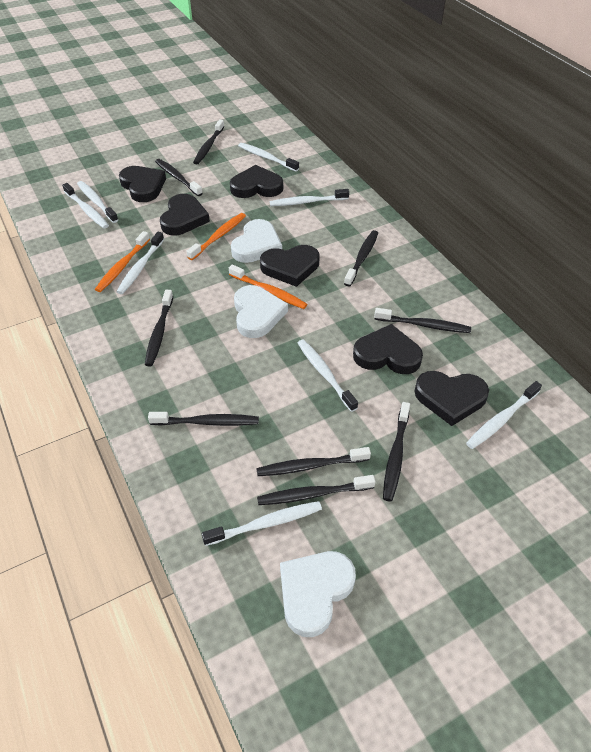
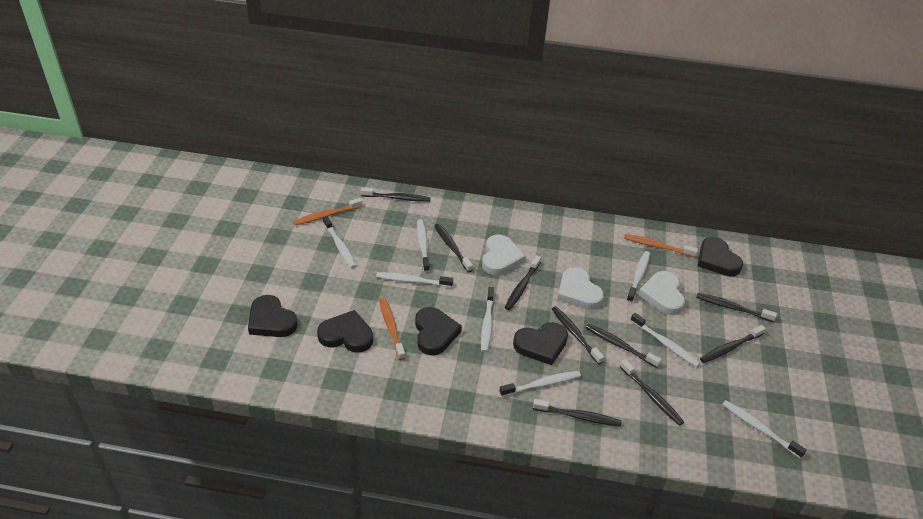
black heart: [119,166,166,202] [160,194,210,235] [230,165,283,198] [260,245,319,287] [353,324,423,374] [414,371,489,426] = 6 -> [248,295,297,337] [317,310,373,353] [415,307,462,355] [513,322,568,365] [698,237,743,276] = 5

